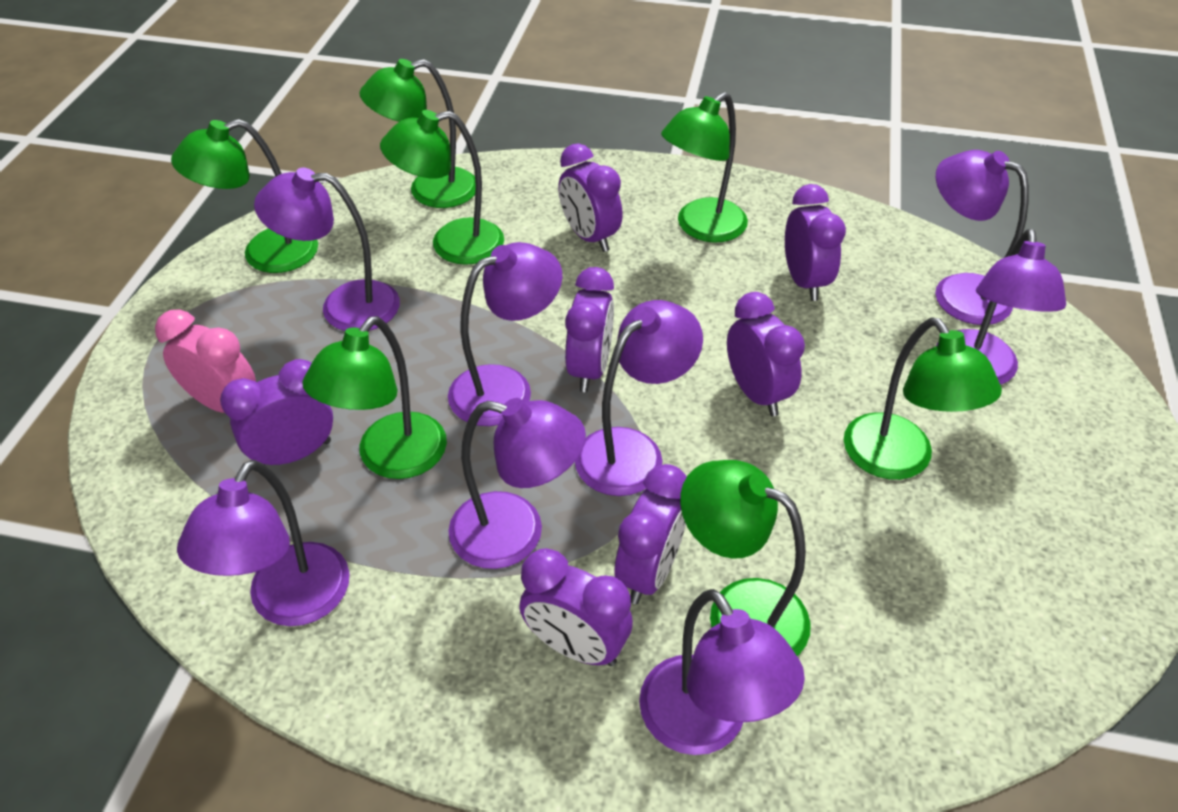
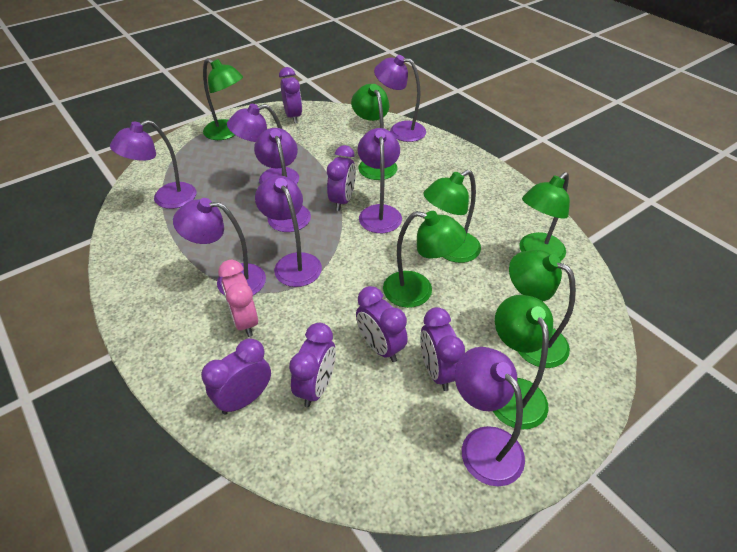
purple clock: [220,359,333,465] [519,548,633,666] [558,143,623,252] [565,267,614,392] [615,464,687,604] [727,292,805,416] [785,184,846,301] = 7 -> [201,338,271,415] [279,67,302,124] [289,323,336,407] [327,145,356,211] [356,286,408,362] [420,307,465,391] = 6

